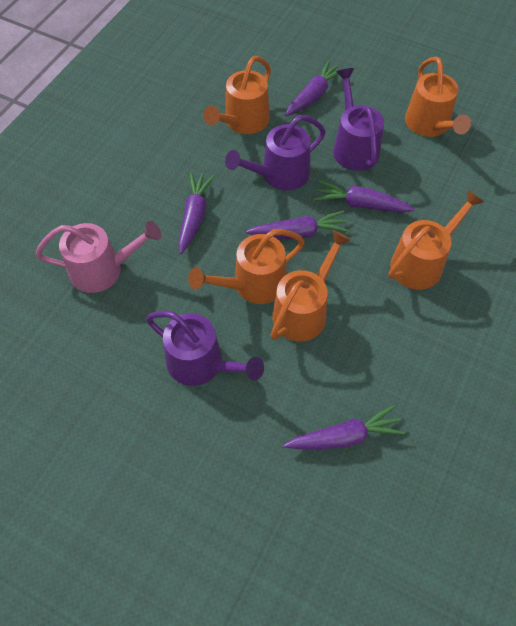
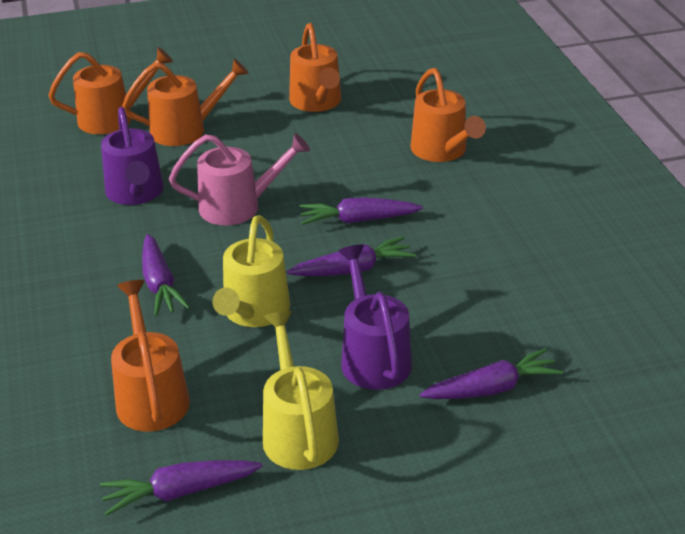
purple watering can: [146,311,264,386] [225,115,326,190] [333,68,384,171] = 3 -> [101,107,164,205] [338,245,412,390] = 2
yellow watering can: none = 0 -> [213,215,290,327] [263,311,339,470] = 2

